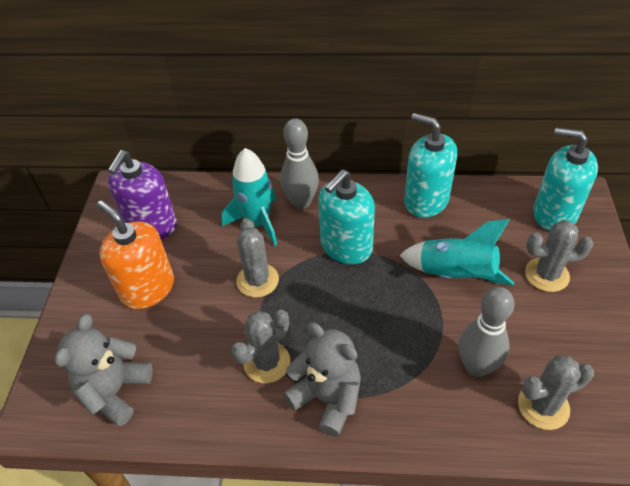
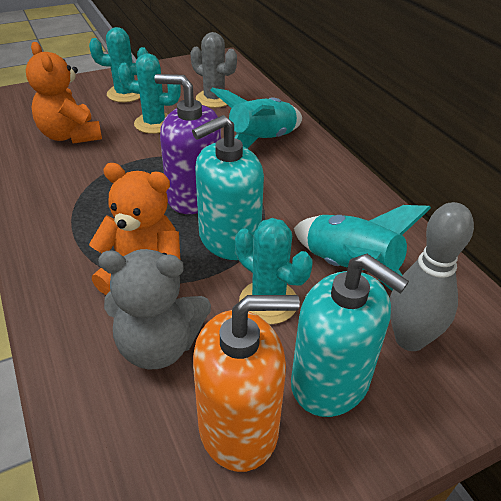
grey bowling pin: [280,118,319,209] [459,287,514,377] = 2 -> [390,202,474,351] = 1
grey cactus: [231,310,290,383] [237,218,279,298] [518,355,594,430] [525,220,593,292] = 4 -> [190,32,237,108] = 1
grey teddy bear: [55,314,153,426] [283,322,361,437] = 2 -> [98,249,211,370] = 1
orange teddy bear: none = 0 -> [26,42,102,144] [89,163,181,295] = 2
turquoise cactus: none = 0 -> [89,27,148,102] [118,53,181,134] [235,218,312,324] = 3
turquoise soap dispenser: [318,170,375,264] [404,113,457,218] [533,128,598,231] = 3 -> [192,115,264,260] [291,254,409,417] = 2

